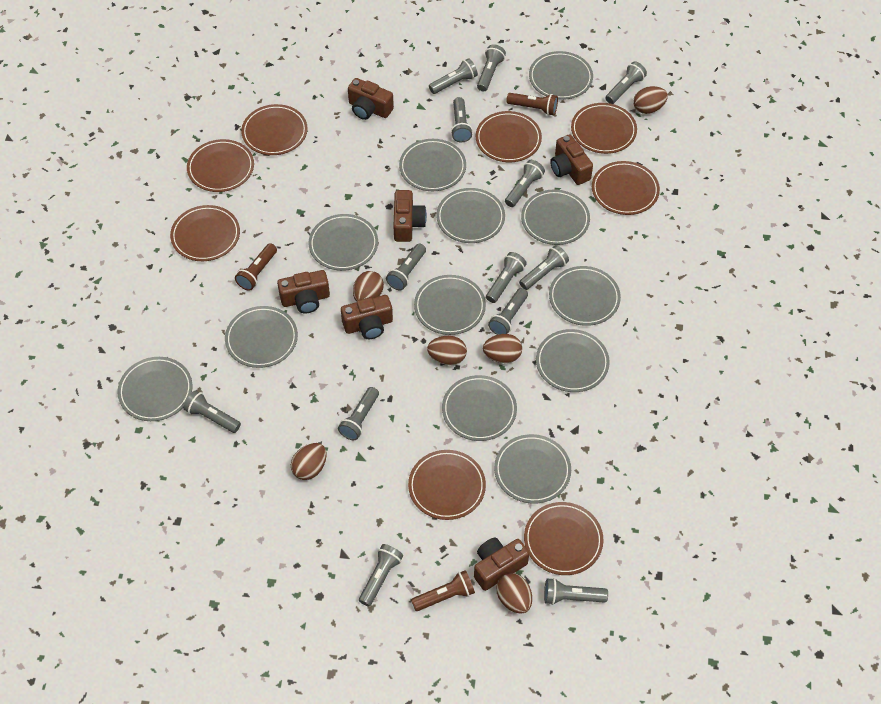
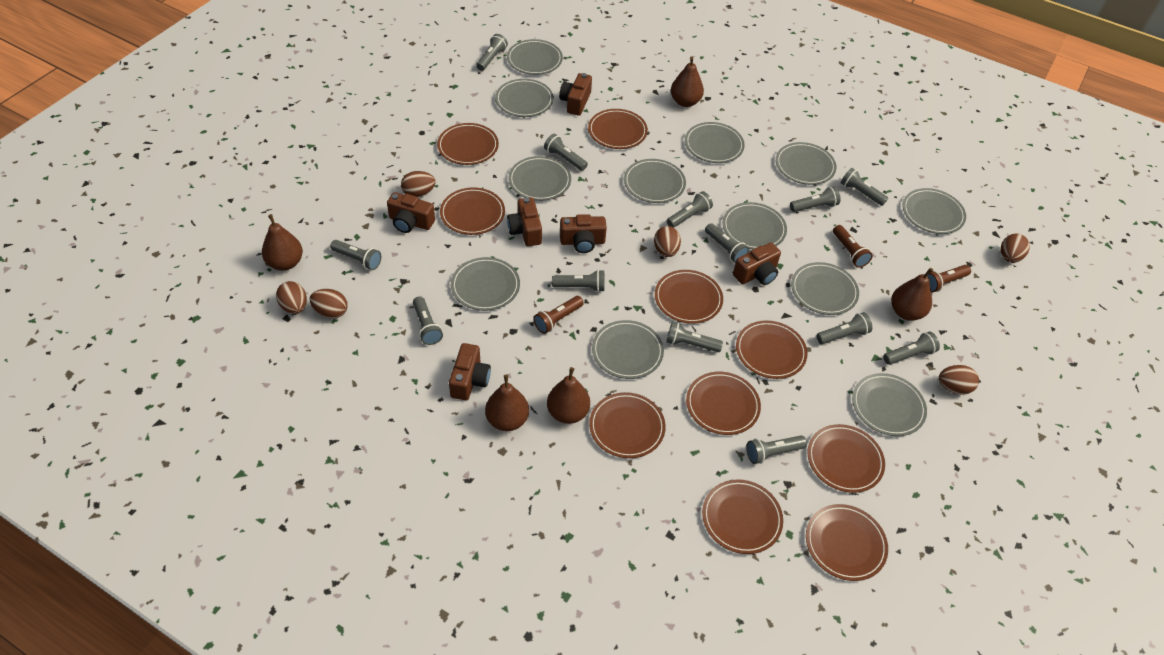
brown pear: none = 0 -> [262,214,303,271] [485,375,529,431] [547,367,590,424] [671,57,704,107] [891,268,933,321] = 5
brown plate: [170,205,240,261] [187,139,254,192] [241,104,308,155] [408,450,486,520] [476,111,542,162] [524,502,604,575] [571,103,637,154] [592,161,660,215] = 8 -> [437,123,499,165] [440,187,505,235] [588,109,648,149] [589,392,666,458] [655,270,723,324] [686,372,761,435] [702,479,783,554] [736,320,808,379] [806,504,888,581] [807,424,885,493] = 10

